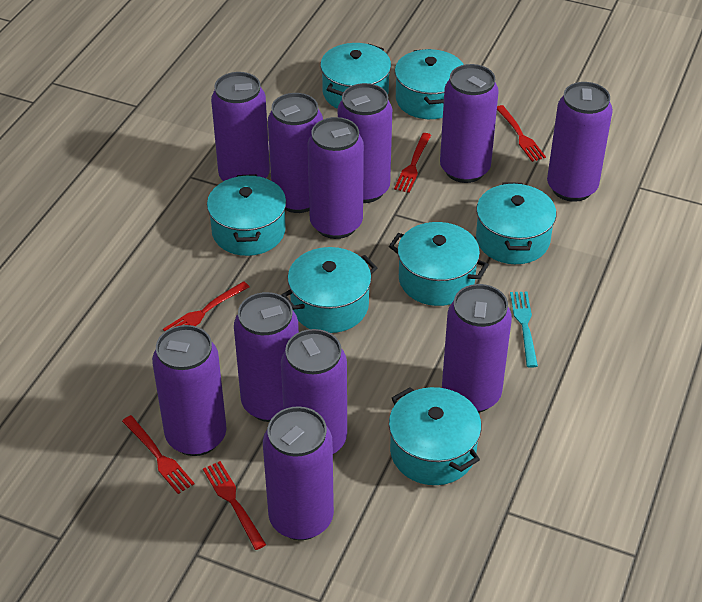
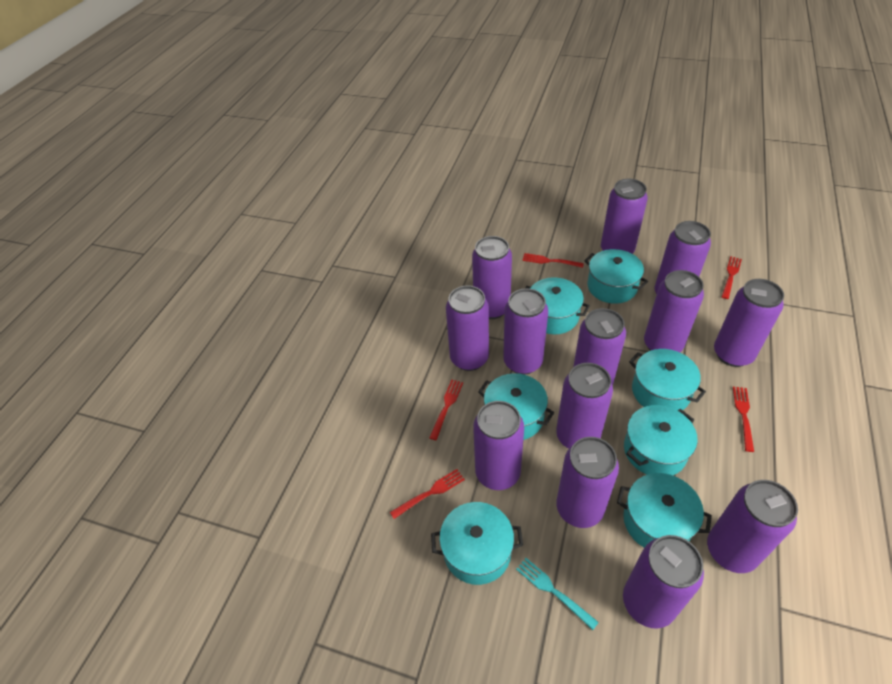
purple can: [152,325,226,456] [211,72,270,181] [234,292,299,422] [263,406,334,540] [268,93,323,213] [281,329,347,454] [307,117,364,239] [338,83,392,203] [440,64,499,183] [442,284,512,413] [547,82,613,202] = 11 -> [446,286,489,371] [472,236,512,319] [473,401,524,490] [503,288,548,375] [556,363,613,449] [556,437,619,528] [573,308,626,385] [601,179,648,254] [623,535,704,629] [644,270,704,352] [654,221,711,294] [707,480,798,573] [714,279,784,367] = 13

